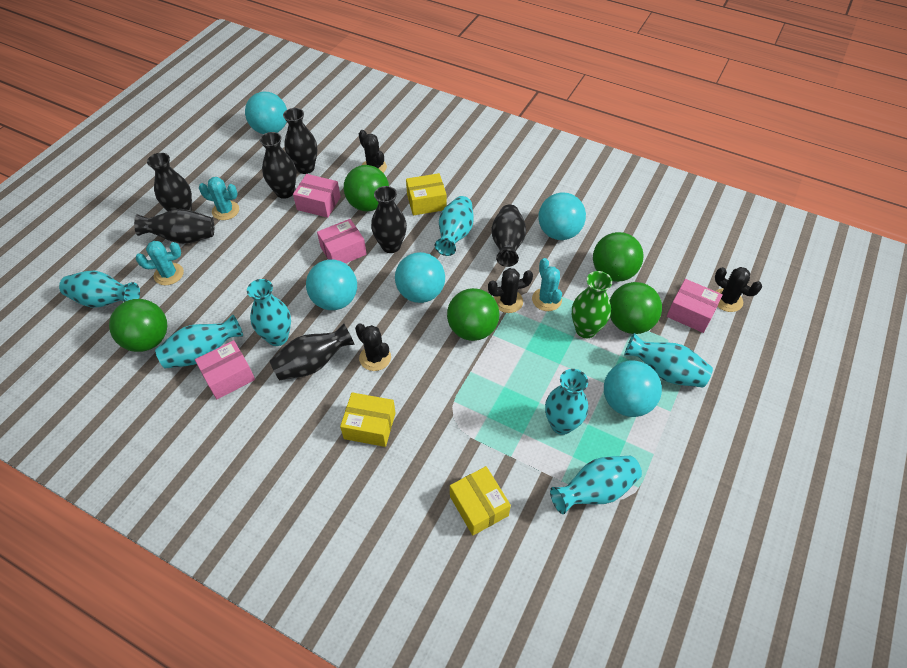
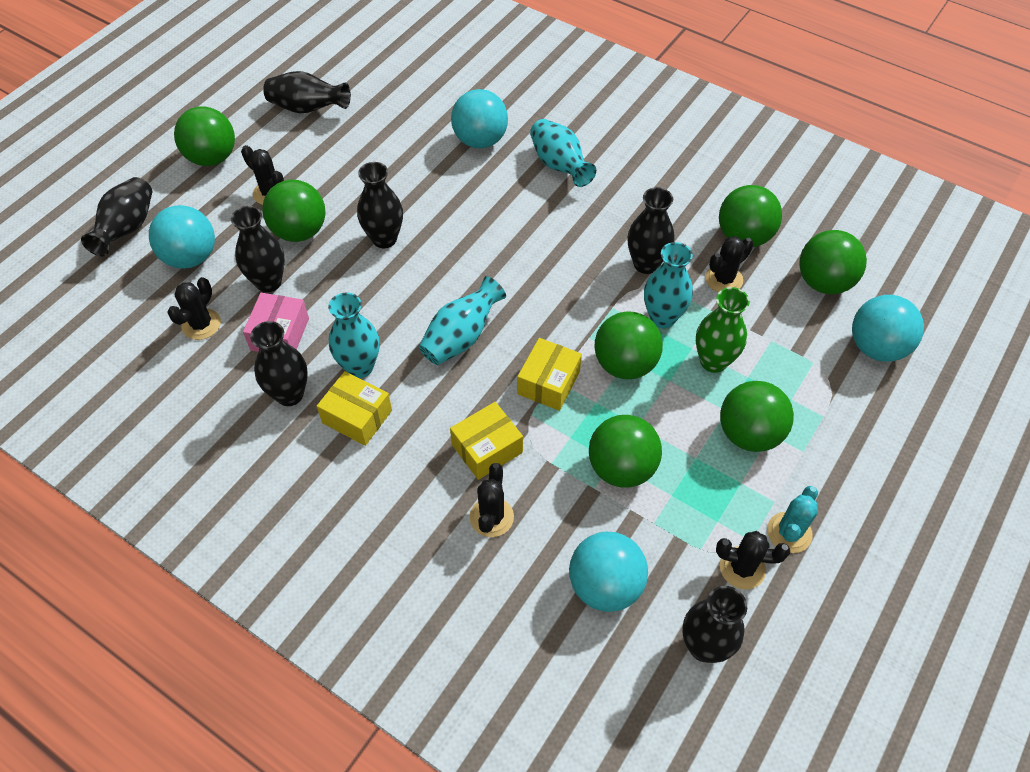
black cactus: [355,323,391,371] [359,130,387,173] [488,268,533,313] [715,267,762,312] = 4 -> [167,277,221,340] [241,145,284,205] [470,463,514,537] [705,236,754,292] [716,531,790,589] = 5
green ball: [109,299,167,352] [344,165,389,211] [447,288,500,341] [593,232,644,282] [610,282,662,334] = 5 -> [174,106,235,166] [262,179,325,242] [589,415,662,488] [594,311,663,379] [719,185,782,247] [720,381,794,452] [799,230,867,294] = 7
pink box: [195,340,255,399] [293,174,341,218] [317,219,367,264] [667,279,723,333] = 4 -> [243,293,309,352] = 1
turquoise ball: [245,92,287,134] [306,260,357,310] [395,252,445,303] [538,193,586,240] [604,361,662,417] = 5 -> [149,205,215,269] [451,89,508,148] [569,532,648,612] [852,295,924,362] = 4
turquoise cactus: [136,241,184,285] [199,177,239,220] [532,258,562,311] = 3 -> [767,486,818,553] = 1
turquoise vase: [59,271,140,308] [155,315,243,369] [247,279,291,346] [435,196,474,256] [545,369,588,435] [550,456,642,514] [624,333,713,387] = 7 -> [328,293,380,378] [419,276,506,365] [530,119,596,187] [644,242,693,328] = 4

